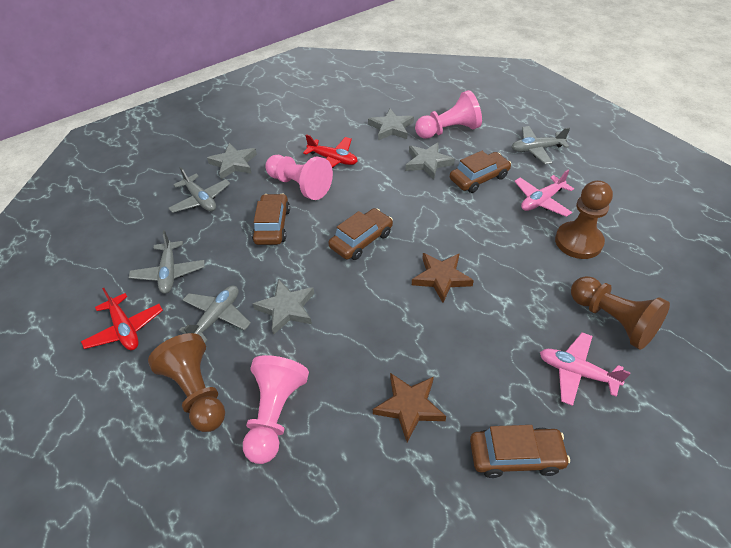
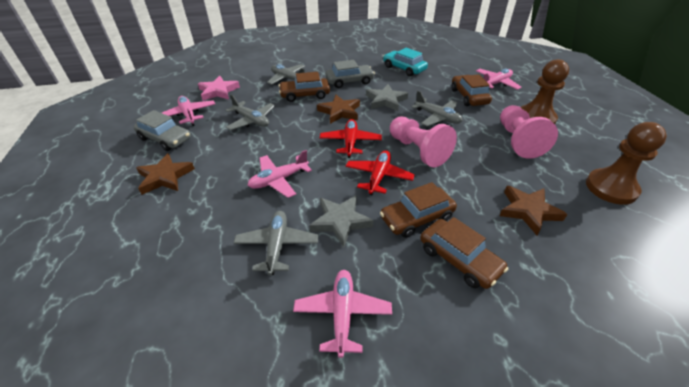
brown pawn: [148,333,225,432] [555,180,613,259] [571,276,670,350] = 3 -> [521,59,569,124] [586,122,667,205] = 2
brown star: [373,373,446,442] [412,253,474,302] = 2 -> [136,153,195,195] [317,95,360,124] [499,186,567,235] = 3
grey car: none = 0 -> [134,110,191,151] [326,60,375,88] = 2
grey star: [207,143,257,179] [253,279,314,335] [368,109,414,141] [405,142,455,179] = 4 -> [309,195,373,247] [366,84,408,111] = 2
pink pawn: [243,355,309,464] [265,155,333,200] [415,90,482,139] = 3 -> [390,117,457,167] [500,105,558,159] = 2
pink plane: [514,170,574,217] [540,332,631,406] = 2 -> [162,96,215,126] [247,150,312,198] [293,270,392,358] [476,69,522,90] = 4
pink star: none = 0 -> [198,76,240,101] = 1
turquoise car: none = 0 -> [383,48,428,76] = 1

